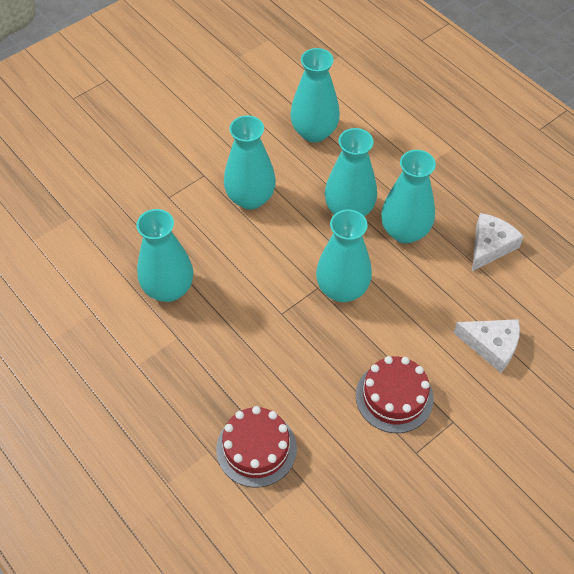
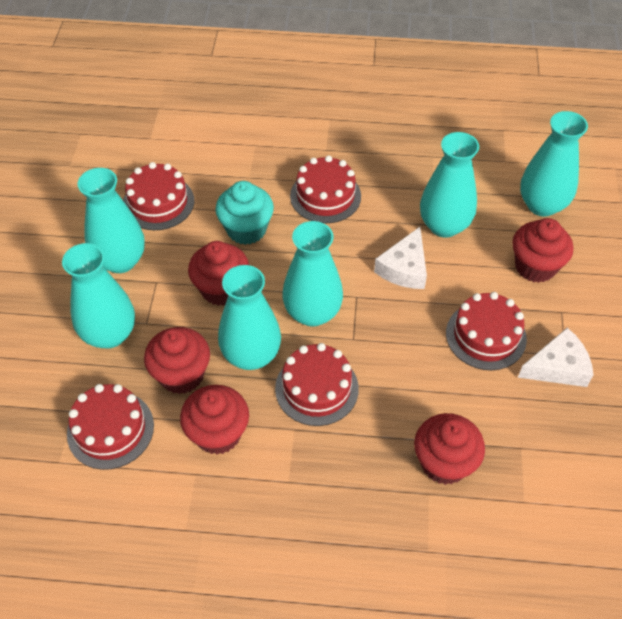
red cake: [216,406,297,487] [356,356,434,433] = 2 -> [67,384,154,470] [123,162,194,230] [275,343,359,426] [290,155,361,223] [446,292,527,370] = 5
red cupcake: none = 0 -> [144,327,210,394] [180,385,249,455] [188,241,249,306] [414,413,485,485] [512,218,573,283] = 5
turquoise cupcake: none = 0 -> [215,181,274,245] = 1

